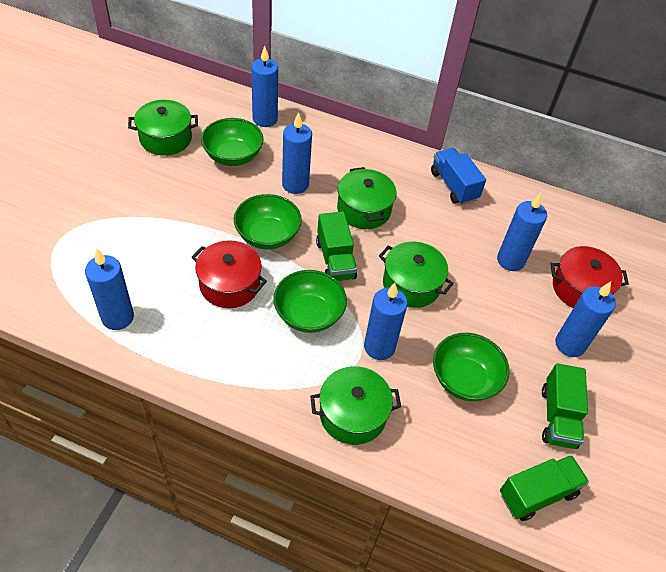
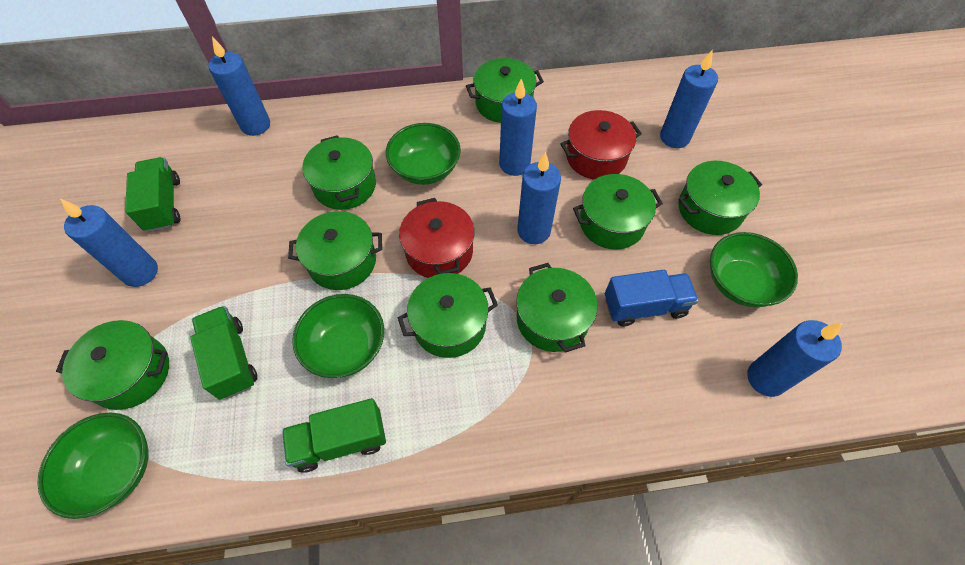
green pot: [128,100,198,156] [310,366,401,445] [337,167,396,229] [379,242,454,308] = 4 -> [56,320,169,410] [288,211,382,290] [302,135,376,210] [397,273,498,358] [466,58,544,123] [516,263,598,353] [573,174,663,249] [678,161,762,235] = 8

